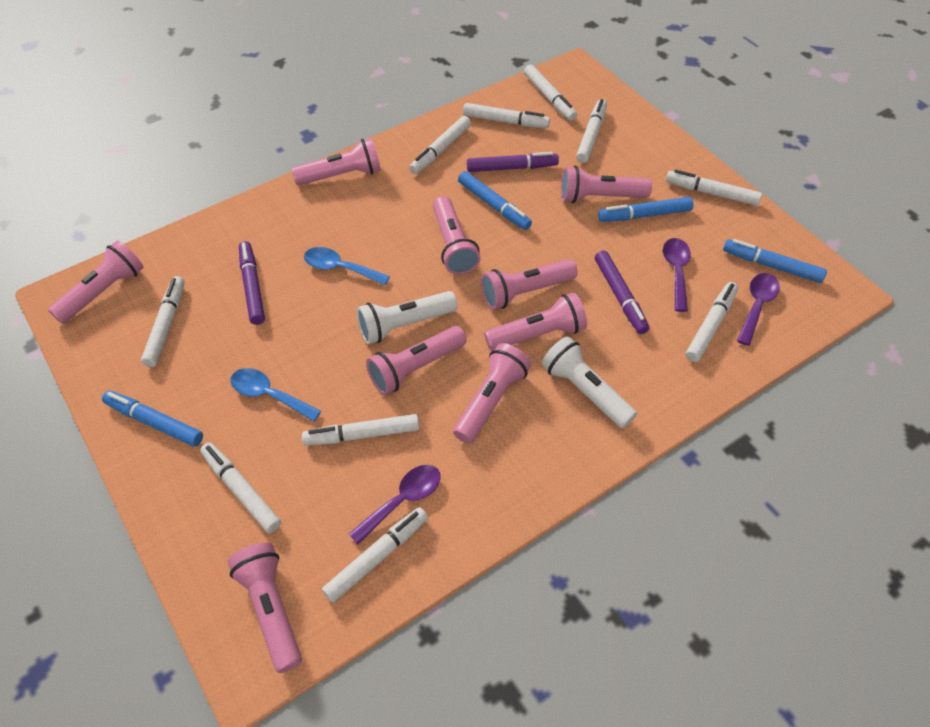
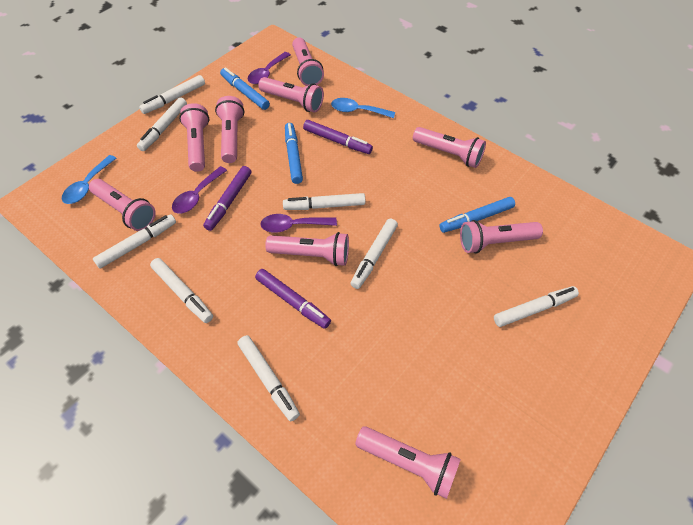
blue marker: [102,391,203,447] [458,171,532,230] [598,197,693,222] [723,239,827,283] = 4 -> [220,68,270,110] [285,123,303,184] [439,197,515,233] = 3
white flashlight: [357,291,458,344] [542,336,637,428] = 2 -> none = 0
white marker: [141,276,185,367] [200,442,281,533] [302,414,419,446] [322,507,428,603] [409,116,471,174] [463,103,550,128] [524,64,577,121] [576,99,607,163] [666,170,762,206] [686,282,738,362] = 10 -> [93,214,176,268] [137,98,187,151] [139,75,205,114] [150,258,213,323] [237,335,300,422] [283,193,365,210] [350,219,398,289] [494,286,579,327] = 8

